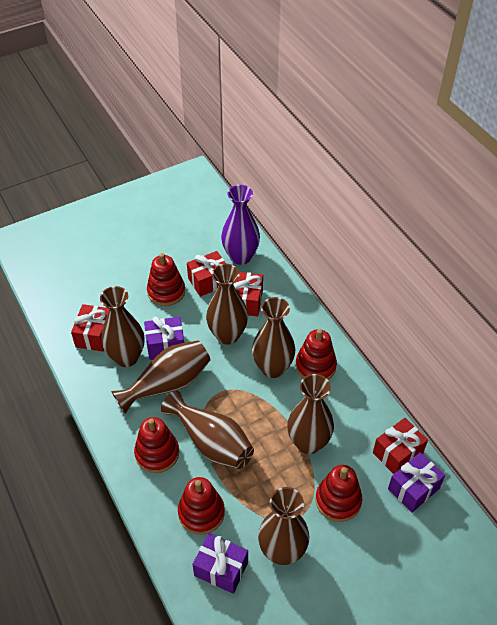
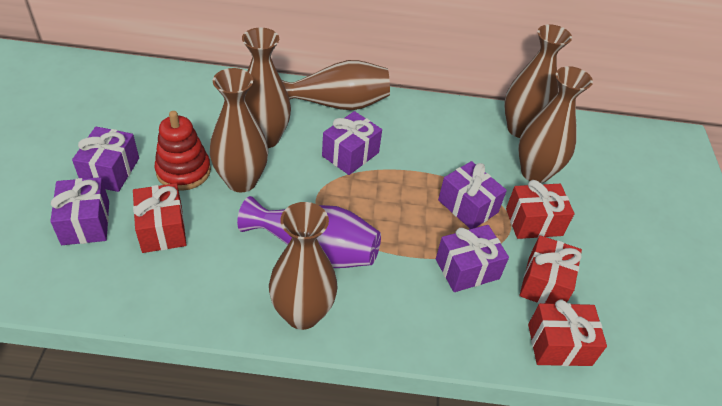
brown vase: [100,286,144,367] [111,340,210,415] [161,390,254,469] [206,264,248,345] [252,297,295,378] [258,487,310,565] [287,374,334,454] = 7 -> [210,68,268,192] [242,28,291,148] [269,202,338,330] [282,60,390,110] [504,24,572,138] [518,66,593,183] = 6
purple gift: [144,316,184,360] [192,533,248,594] [388,452,445,513] = 3 -> [50,177,109,245] [72,127,139,192] [322,111,382,175] [436,225,509,292] [438,161,507,229] = 5
red stacking toy: [134,417,179,473] [147,253,185,306] [178,477,225,535] [295,329,337,380] [316,465,362,522] = 5 -> [155,111,211,191] = 1

